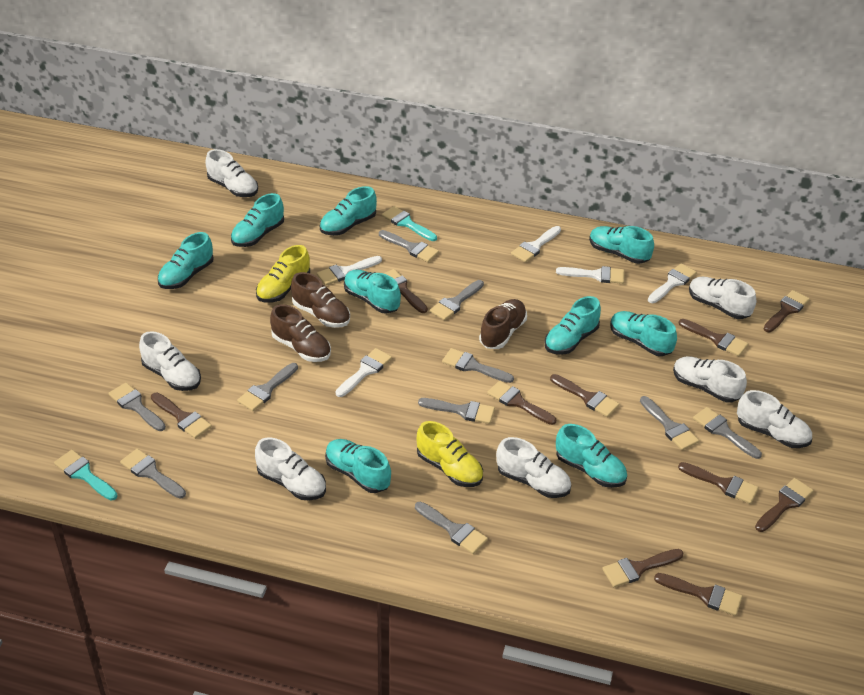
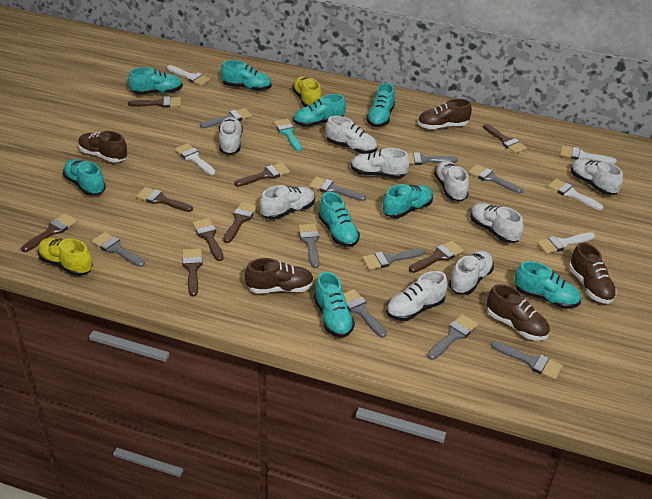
brown brush: [151,393,212,439] [383,269,428,313] [487,381,556,425] [550,374,619,417] [602,549,683,587] [654,573,742,616] [678,462,759,504] [679,319,748,356] [755,478,814,532] [764,290,810,332] = 10 -> [21,213,77,252] [128,96,181,108] [136,187,193,212] [182,249,202,296] [192,218,224,261] [223,202,257,243] [234,163,290,187] [409,241,464,273] [483,124,527,154] = 9
brown shoe: [270,304,331,362] [291,272,350,328] [479,299,527,349] = 3 -> [78,131,127,163] [245,258,314,293] [418,99,472,129] [487,284,550,340] [569,242,617,304] = 5
turquoise brush: [54,450,118,500] [382,206,437,241] = 2 -> [274,118,302,151] = 1
white shoe: [139,331,201,391] [205,149,258,197] [255,438,326,500] [496,437,571,498] [673,356,747,402] [689,277,756,319] [737,390,812,448] = 7 -> [219,117,243,155] [260,185,315,220] [326,116,377,154] [351,148,410,179] [386,271,448,321] [434,161,469,201] [449,251,494,295] [470,203,524,243] [571,158,623,195] = 9

